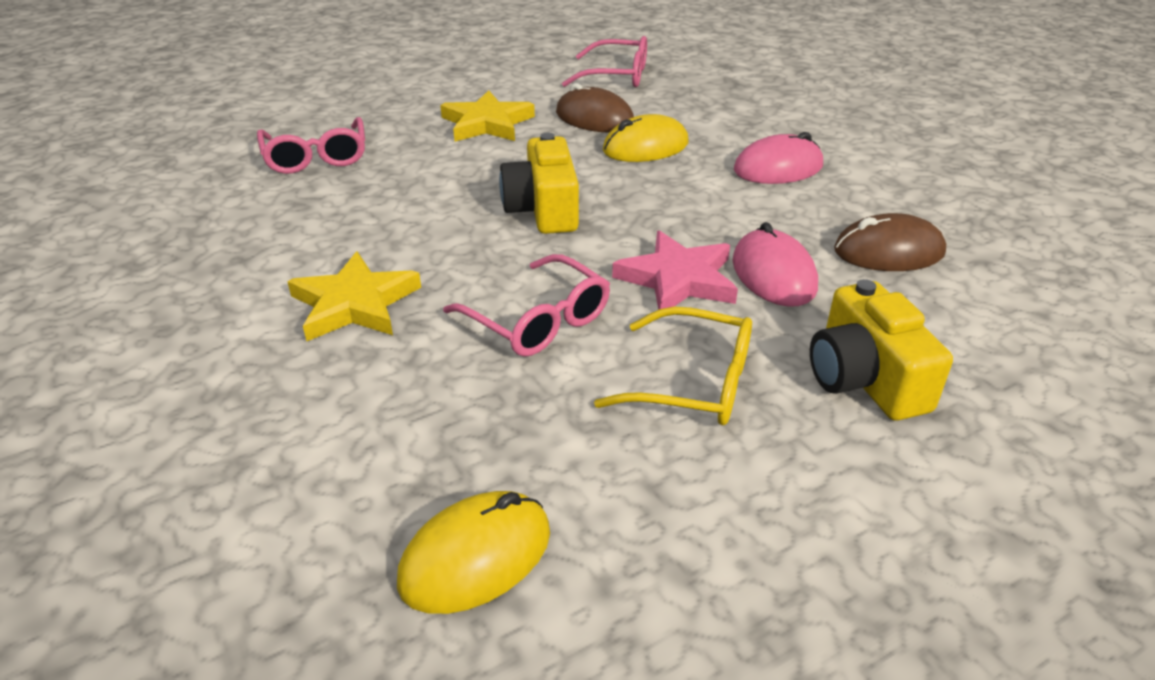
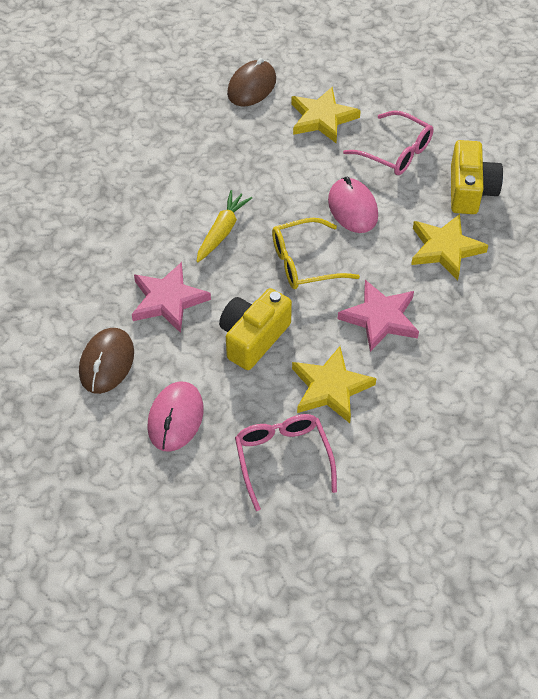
pink glasses: [257,117,365,174] [443,254,610,357] [562,36,647,87] = 3 -> [235,414,337,511] [343,111,434,175] = 2
pink star: [612,230,738,310] = 1 -> [132,262,211,333] [338,280,419,352] = 2
yellow carrot: none = 0 -> [196,190,252,262] = 1
yellow mouse: [397,491,550,614] [603,114,689,162] = 2 -> none = 0
yellow star: [287,251,421,341] [440,90,535,142] = 2 -> [291,87,361,143] [292,346,376,423] [411,214,488,280] = 3

